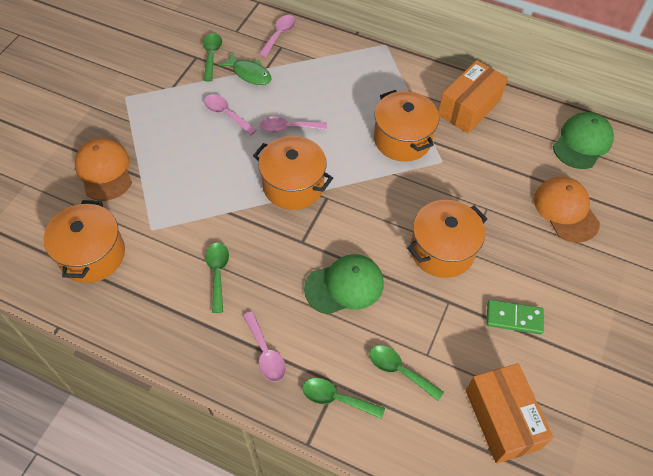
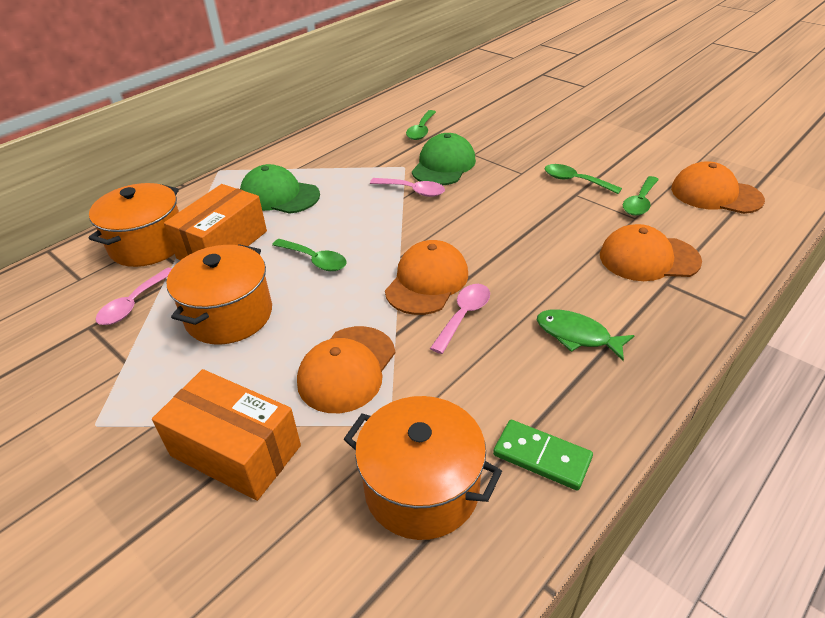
orange cap: [75,138,132,201] [534,177,600,243] = 2 -> [297,326,395,413] [385,240,468,315] [600,224,702,281] [671,161,765,214] = 4
orange pot: [43,200,125,283] [253,136,333,210] [374,90,439,161] [407,200,487,278] = 4 -> [89,183,179,267] [167,244,272,345] [344,396,502,540] = 3
pink spoon: [204,94,257,135] [243,311,286,382] [258,15,296,58] [260,117,327,133] = 4 -> [96,268,172,325] [370,178,445,197] [430,284,490,354] = 3

